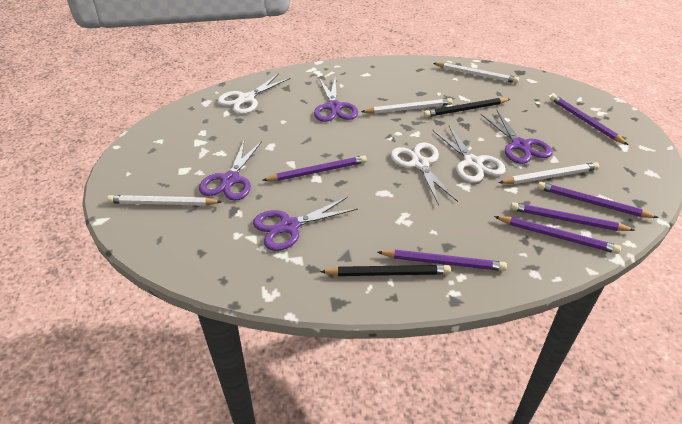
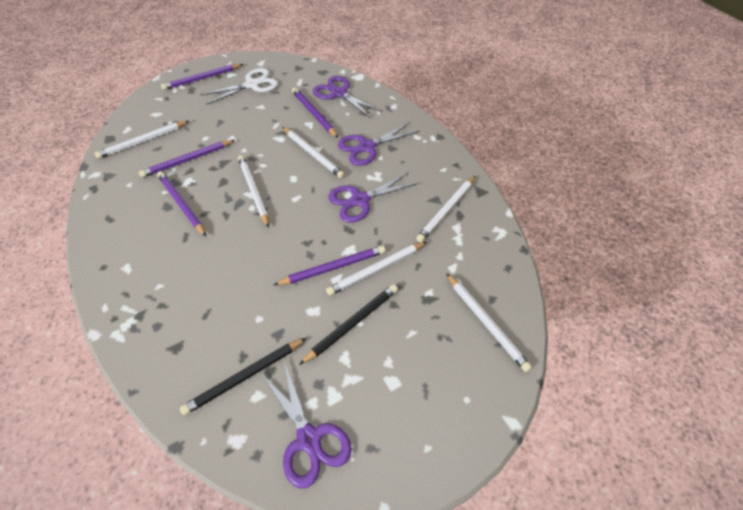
purple pencil: [262,155,367,181] [377,250,507,271] [494,216,621,254] [510,202,635,231] [537,182,659,218] [550,95,628,145] = 6 -> [139,140,235,178] [157,171,206,236] [161,64,243,90] [274,245,386,285] [292,87,338,138] = 5
white pencil: [107,195,222,206] [361,98,453,114] [433,62,519,84] [499,162,599,184] = 4 -> [94,121,189,159] [238,155,269,228] [283,127,345,179] [326,242,427,296] [416,176,475,243] [446,273,532,372] = 6
white scissors: [218,74,290,114] [391,142,458,206] [433,126,506,183] = 3 -> [200,68,278,105] = 1

